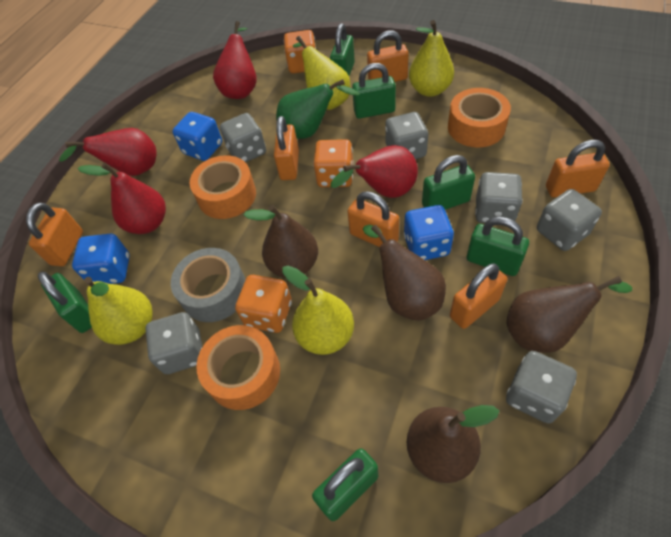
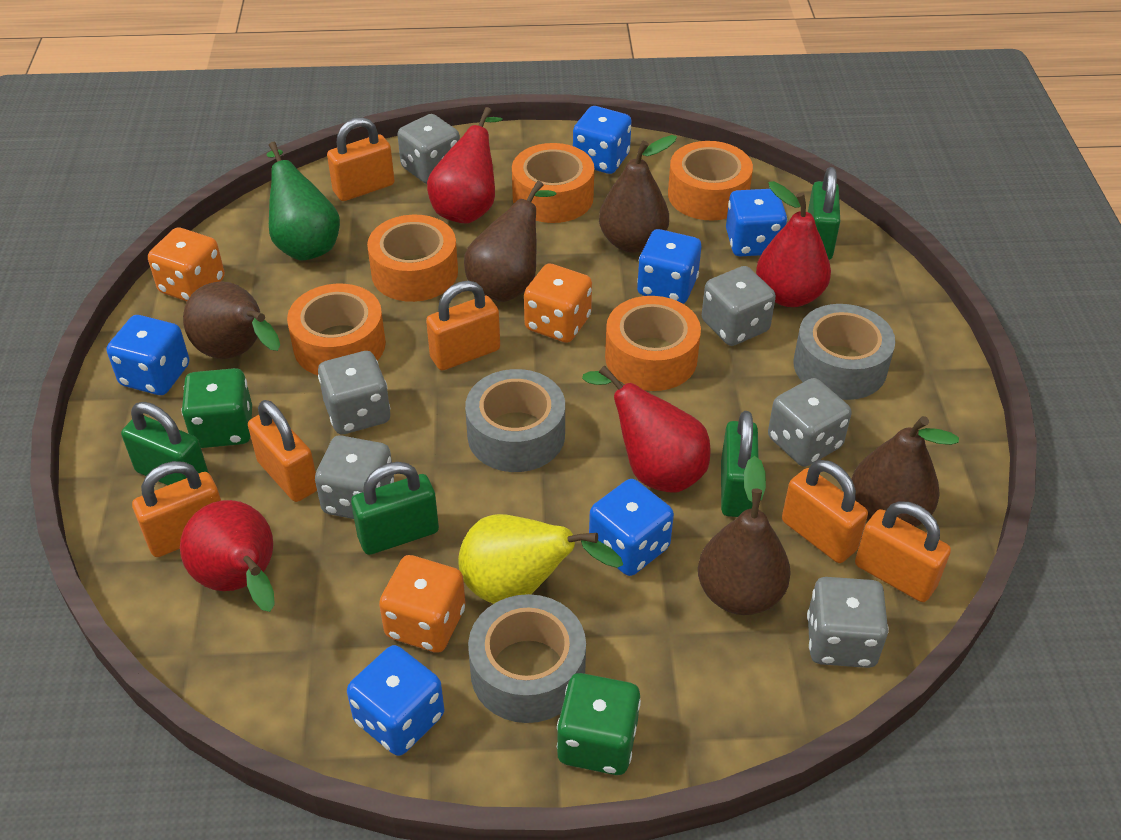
blue dice: [72,233,130,284] [172,112,222,161] [404,205,454,260] = 3 -> [107,315,189,395] [347,645,444,756] [573,106,632,174] [589,479,674,576] [637,229,701,304] [726,189,787,256] = 6
brown pear: [244,205,318,278] [363,225,446,320] [407,405,499,483] [507,276,632,353] = 4 -> [183,282,280,359] [464,181,557,302] [599,135,677,253] [698,456,791,615] [851,416,959,527] = 5
green dice: none = 0 -> [181,368,252,448] [557,673,641,775] = 2
green padlock: [38,272,92,333] [312,448,378,521] [330,23,355,76] [352,63,396,119] [422,155,475,210] [467,217,529,276] = 6 -> [121,402,209,485] [351,462,439,555] [721,411,759,517] [808,167,840,260] = 4
grey tape: [171,248,246,322] = 1 -> [465,369,565,472] [468,594,586,723] [793,304,895,400] = 3
orange tape: [190,155,256,219] [197,325,280,410] [448,88,511,148] = 3 -> [287,284,386,375] [367,215,458,302] [512,143,594,223] [605,296,701,391] [668,141,753,221] = 5
yellow pear: [84,277,153,345] [282,266,354,355] [293,36,350,110] [409,20,454,97] = 4 -> [458,514,623,604] = 1

